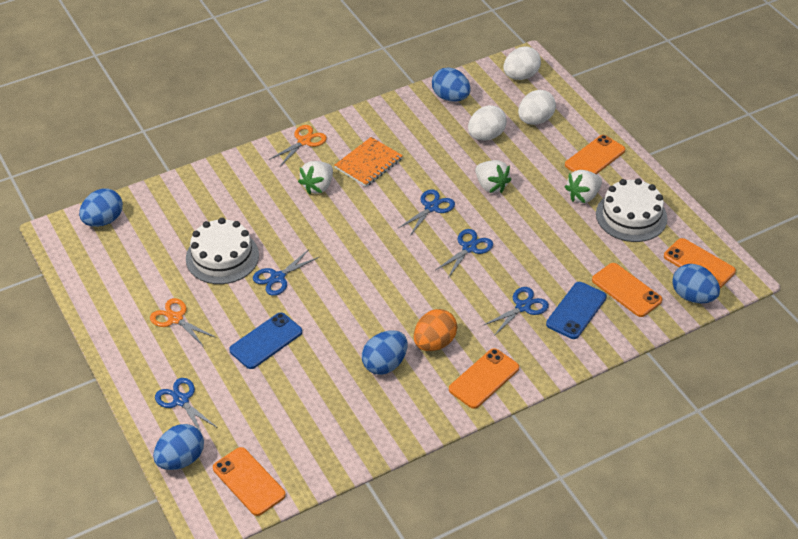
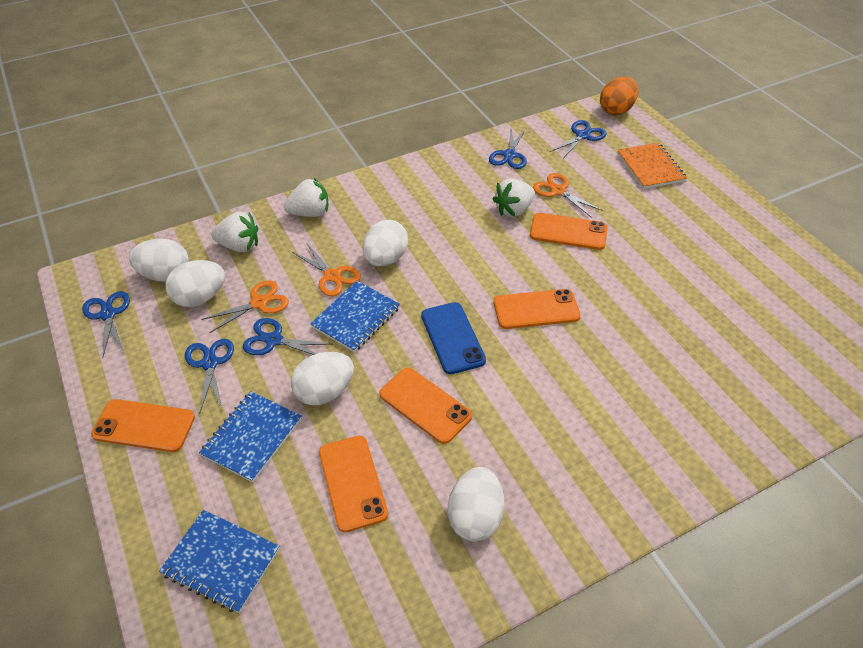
blue egg: [79,188,123,227] [153,424,204,470] [362,330,408,375] [432,67,471,102] [672,264,720,303] = 5 -> none = 0
blue notebook: none = 0 -> [159,510,279,613] [199,391,301,482] [310,281,400,352] = 3
blue phone: [229,313,302,369] [546,282,607,339] = 2 -> [421,302,486,374] = 1
orange scissors: [150,298,216,347] [269,125,327,166] = 2 -> [201,280,289,333] [292,244,361,296] [533,173,603,218] = 3
white cake: [186,218,259,284] [596,178,667,242] = 2 -> none = 0
white egg: [468,105,507,141] [503,46,541,80] [518,90,556,125] = 3 -> [129,239,189,282] [165,260,225,307] [291,352,354,405] [363,220,408,266] [448,467,504,541] = 5

